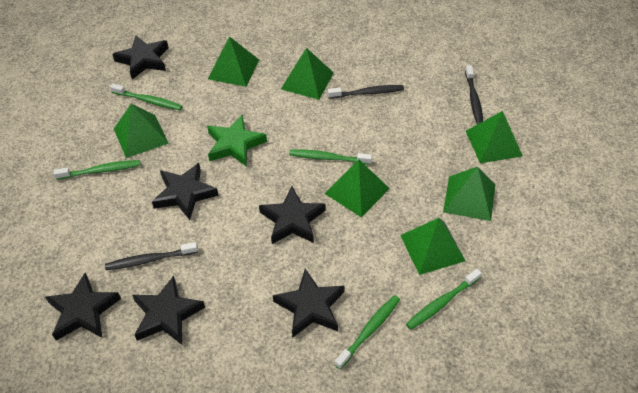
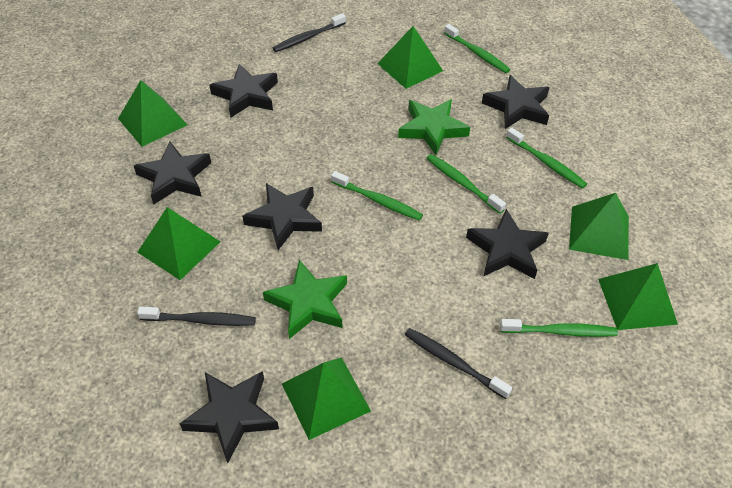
green pyramid: [114,104,169,158] [208,36,259,87] [281,48,334,100] [325,160,390,218] [400,218,465,275] [443,167,495,221] [466,111,523,163] = 7 -> [118,80,187,147] [137,207,221,280] [282,358,371,440] [377,26,443,89] [569,193,629,260] [598,263,678,330] = 6
green star: [207,115,267,167] = 1 -> [263,260,347,339] [398,99,470,155] = 2

